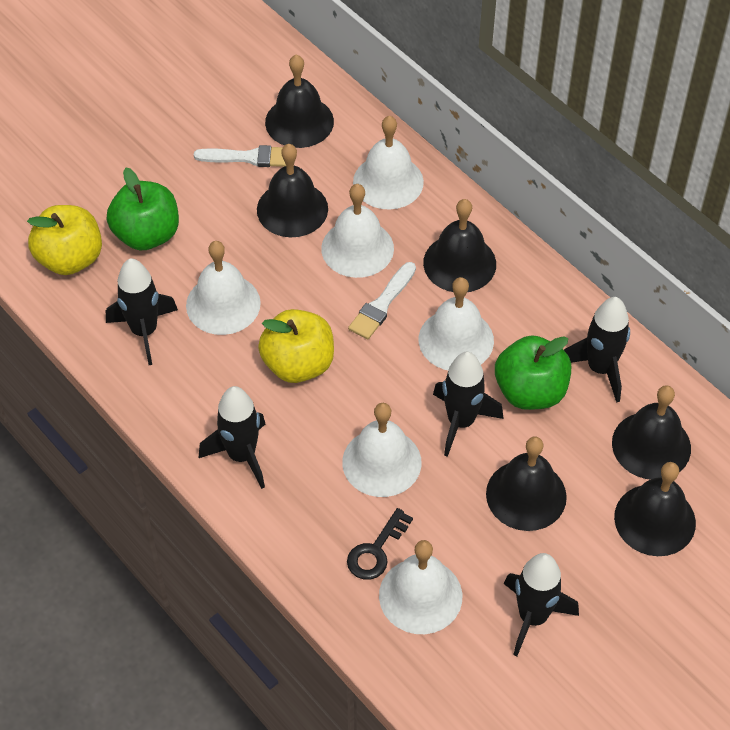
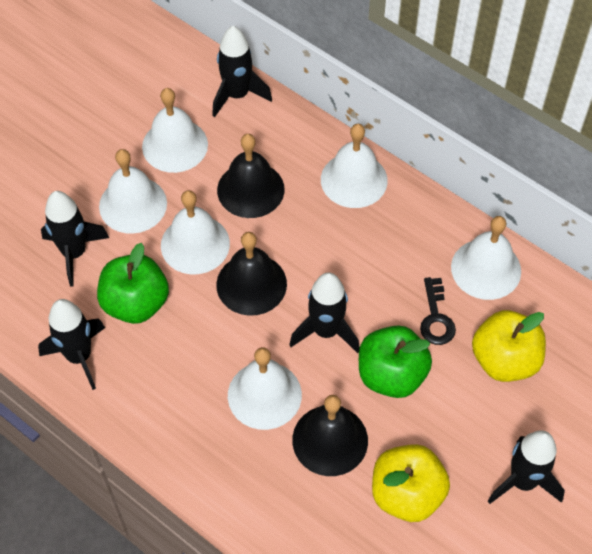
black bell: [257,144,328,237] [265,55,334,148] [423,199,496,292] [486,437,567,531] [612,385,691,480] [614,462,696,556] = 6 -> [216,232,287,316] [217,134,285,218] [292,395,368,476] = 3
white brush: [194,145,286,167] [348,262,416,339] = 2 -> none = 0

